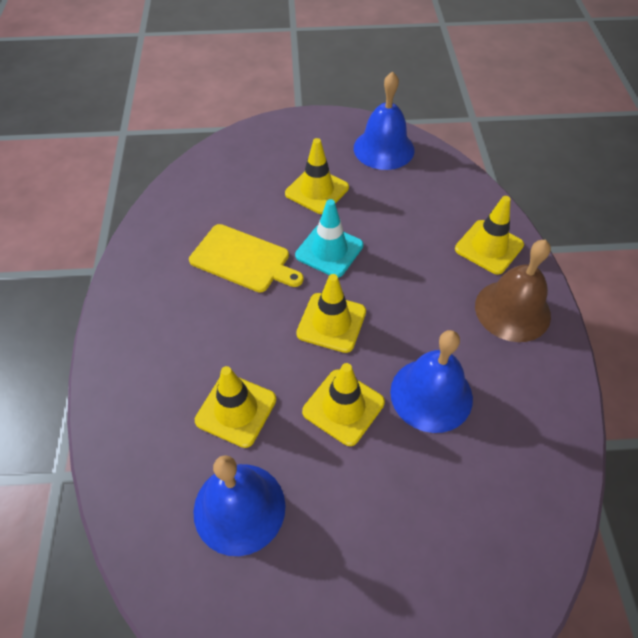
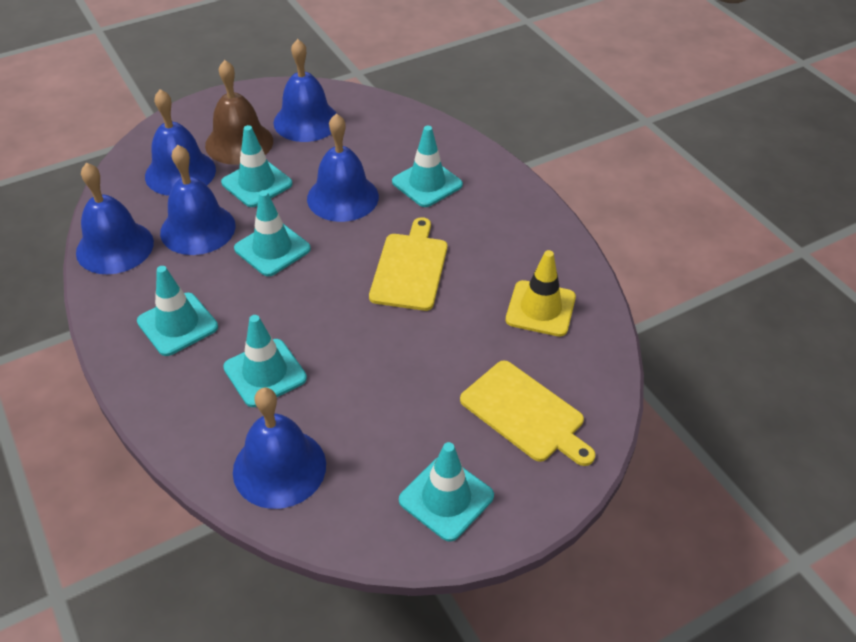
blue bell: [193,455,286,556] [354,71,415,170] [390,330,473,433] = 3 -> [76,163,154,274] [145,89,216,196] [160,145,236,255] [233,387,326,509] [273,39,336,142] [307,113,379,222] = 6
turquoise traffic cone: [295,199,364,278] = 1 -> [137,266,218,356] [221,125,293,207] [223,315,307,407] [234,190,311,276] [392,126,463,207] [399,442,494,542] = 6
yellow cutting board: [189,224,304,293] = 1 -> [369,217,447,311] [460,361,595,466] = 2
yellow traffic cone: [195,366,276,448] [285,138,349,214] [296,274,366,353] [302,363,385,446] [455,196,524,275] = 5 -> [506,250,576,337] = 1

